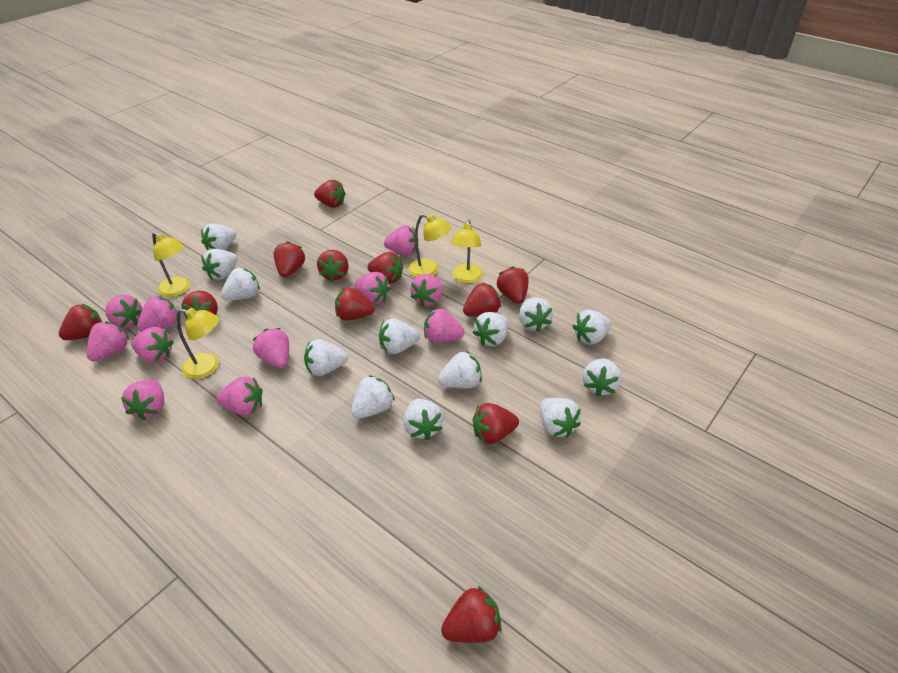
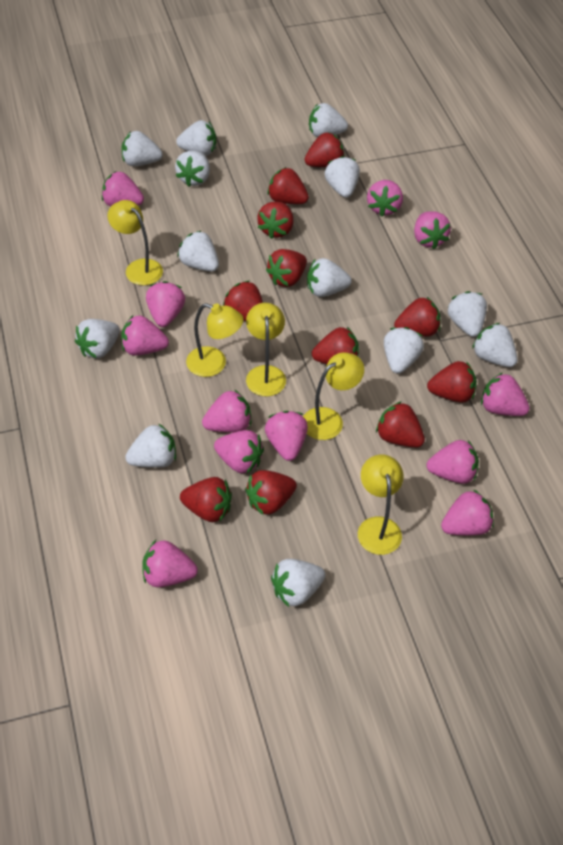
pink strawberry: [87,322,129,362] [105,295,142,329] [121,380,164,421] [131,327,174,363] [137,296,177,332] [216,376,262,416] [253,328,289,368] [354,272,391,304] [384,225,418,256] [410,274,442,307] [424,309,465,343] = 11 -> [102,171,144,207] [121,315,169,356] [142,540,198,587] [146,281,185,327] [202,389,251,432] [214,430,264,473] [265,411,308,461] [367,180,403,217] [414,211,451,249] [426,440,479,484] [441,489,494,535] [481,373,530,416] = 12
yellow lamp: [152,232,190,297] [177,308,219,379] [408,214,451,277] [451,220,483,283] = 4 -> [108,200,163,285] [186,303,244,377] [246,303,286,396] [303,352,364,440] [358,454,404,555] = 5

